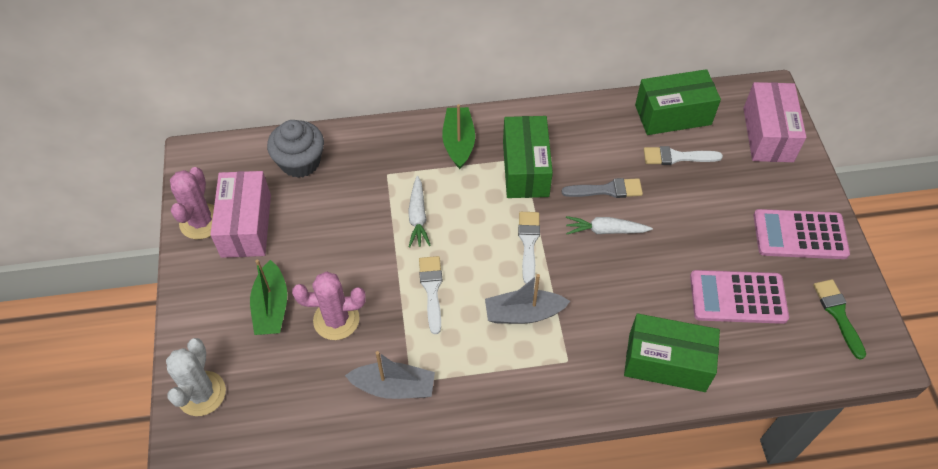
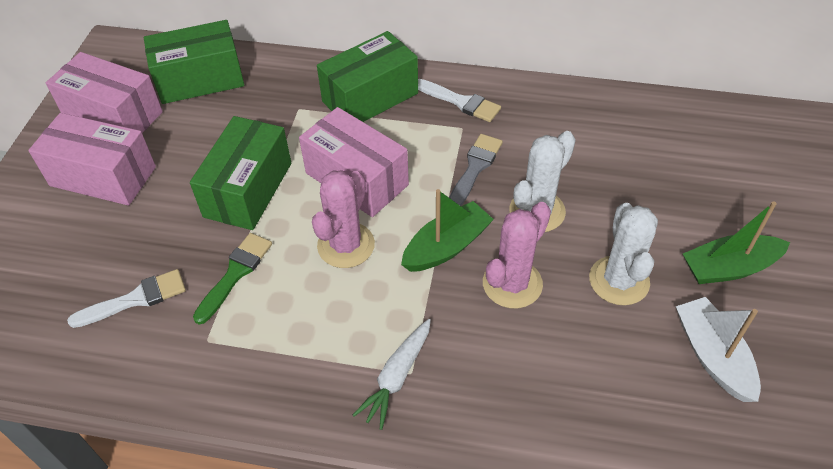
grey boat: [345,351,435,399] [485,274,571,324] = 2 -> none = 0
grey cupcake: [267,120,324,178] = 1 -> none = 0
pink box: [210,171,271,258] [743,82,806,162] = 2 -> [28,113,156,206] [46,52,163,133] [299,107,409,217] = 3
pink calculator: [690,270,789,324] [754,209,850,259] = 2 -> none = 0
white boat: none = 0 -> [676,297,761,402] = 1
white brush: [419,256,442,334] [518,212,540,284] [644,146,723,165] = 3 -> [67,269,186,328] [418,79,501,122] = 2
white cactus: [166,338,226,416] = 1 -> [510,131,576,232] [589,203,658,305] = 2
white carrot: [408,176,431,247] [566,216,653,234] = 2 -> [353,319,431,430] = 1

